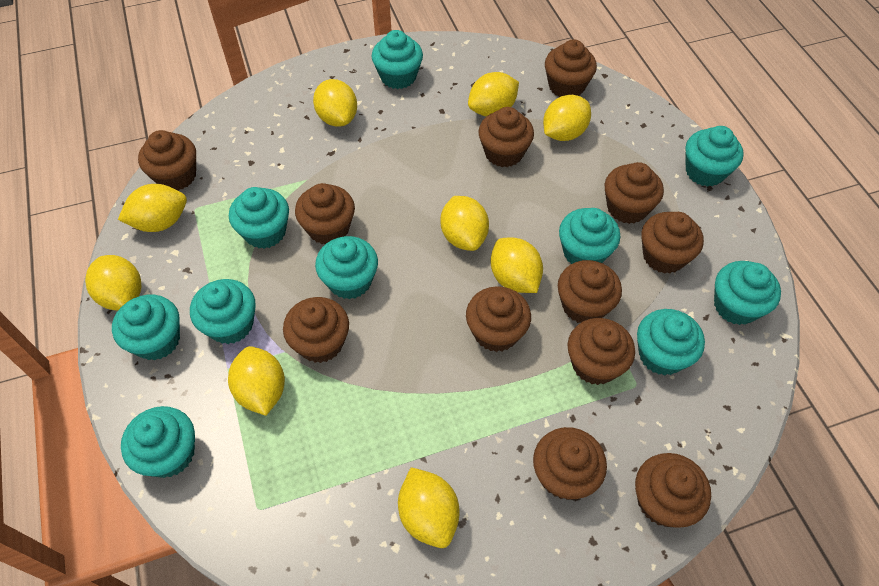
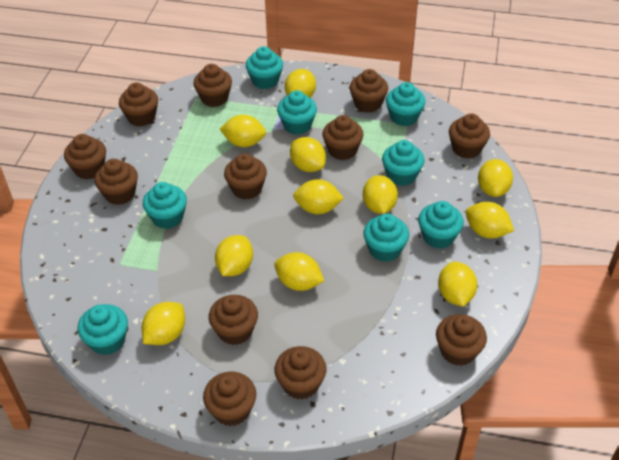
turquoise cupcake: [112,295,180,360] [121,406,195,478] [190,279,256,344] [229,187,289,249] [315,236,378,299] [371,30,423,89] [559,208,620,264] [637,309,705,376] [685,126,744,187] [714,261,781,325] = 10 -> [78,304,128,355] [143,182,187,229] [246,46,283,89] [277,90,317,135] [363,214,409,262] [382,140,424,186] [386,82,426,126] [418,201,464,249] = 8
yellow lemon: [85,255,141,310] [118,184,187,232] [228,346,285,416] [313,79,357,127] [398,467,460,548] [441,196,489,251] [468,72,519,116] [491,237,543,293] [543,95,591,141] = 9 -> [142,302,185,345] [215,235,253,276] [220,115,266,147] [274,252,324,291] [285,69,316,98] [290,137,326,172] [293,179,344,214] [363,175,398,214] [438,262,477,307] [466,202,514,238] [478,159,513,197] = 11

